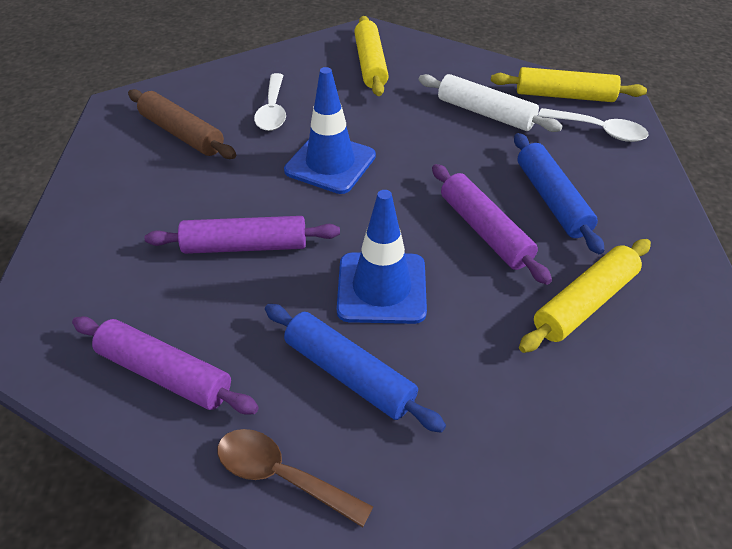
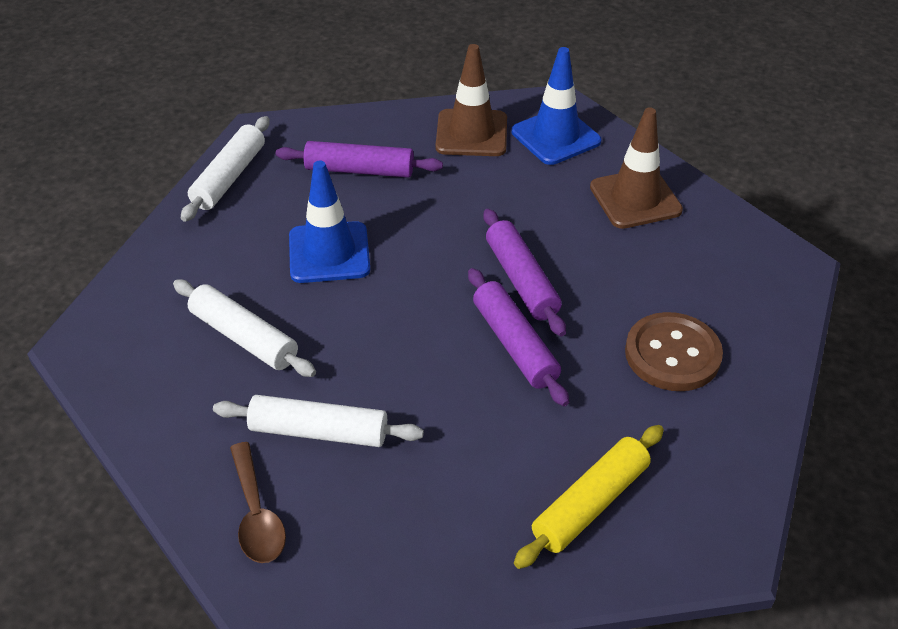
blue rolling pin: [265,304,446,433] [514,133,605,254] = 2 -> none = 0
brown button: none = 0 -> [625,312,723,391] = 1
brown rolling pin: [128,89,236,159] = 1 -> none = 0
brown traffic cone: none = 0 -> [436,44,507,156] [590,107,683,229] = 2
white rolling pin: [418,74,563,132] = 1 -> [173,280,316,377] [181,116,270,222] [213,395,424,447] = 3
white spoon: [254,73,286,131] [538,108,648,142] = 2 -> none = 0
yellow rolling pin: [354,16,389,96] [491,67,647,102] [519,239,651,353] = 3 -> [514,425,664,569] = 1

